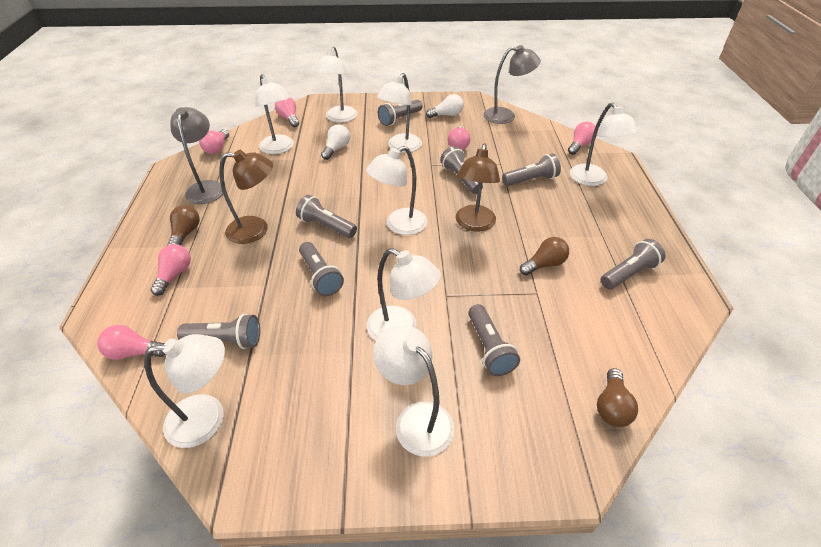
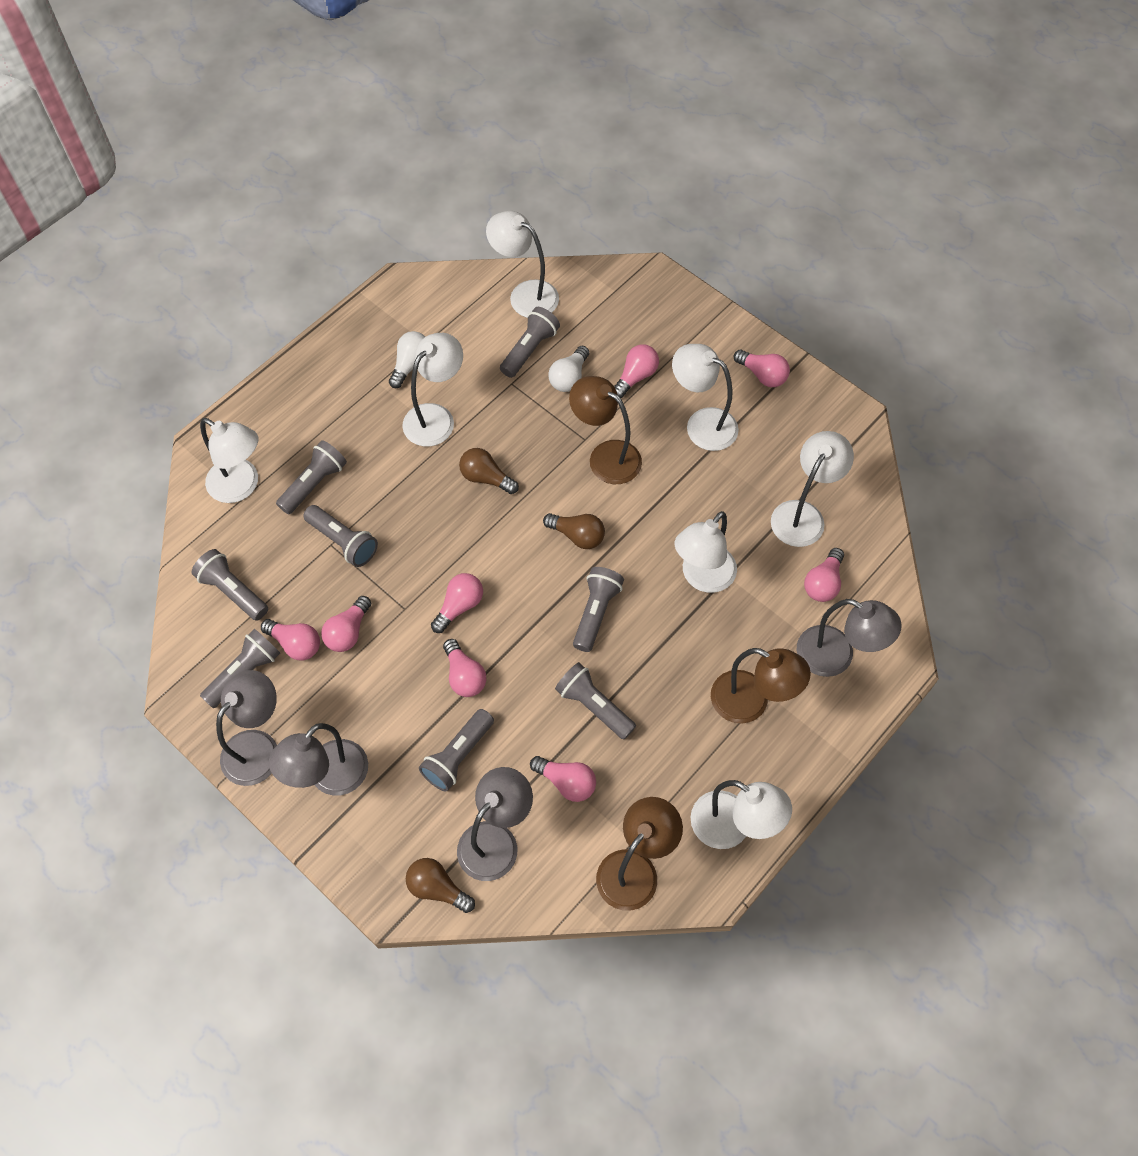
brown lamp: [219,150,273,244] [456,143,500,232] = 2 -> [569,376,642,484] [596,797,683,911] [711,648,811,724] = 3
grey lamp: [170,107,223,204] [484,45,541,124] = 2 -> [216,670,277,786] [269,723,368,795] [457,767,533,881] [797,599,902,677] = 4
pink light bulb: [97,325,166,360] [151,244,191,296] [199,129,229,154] [275,97,299,127] [448,126,470,150] [568,122,597,155] = 6 -> [261,619,320,660] [321,596,371,652] [431,573,483,633] [443,639,487,697] [530,756,596,802] [614,344,659,398] [734,349,790,387] [804,548,844,602] = 8
white lamp: [144,334,225,448] [255,74,294,154] [315,47,357,123] [366,146,427,235] [367,248,441,341] [373,325,454,457] [377,73,422,153] [570,102,639,186] = 8 -> [200,418,258,503] [402,333,463,446] [486,211,559,318] [672,344,739,451] [675,511,737,593] [691,780,792,849] [771,431,854,547] = 7

